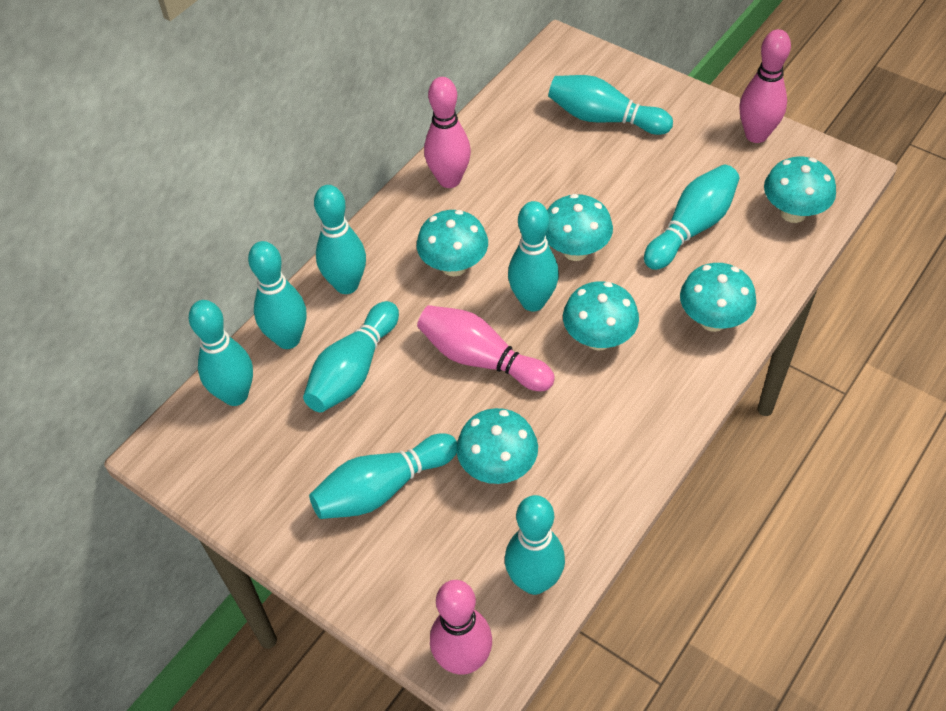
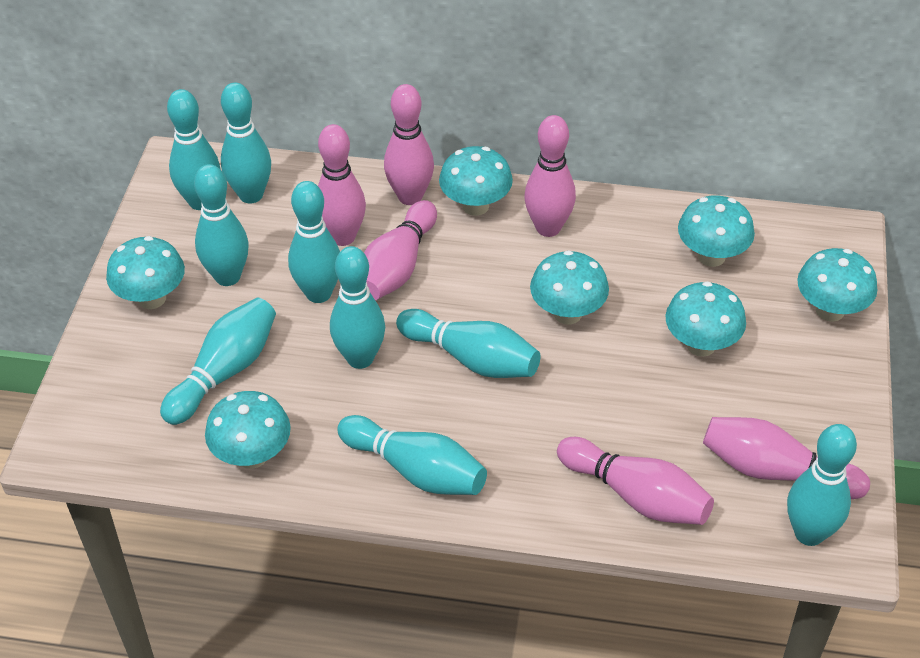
pink bowling pin: [417,305,555,391] [424,77,471,188] [430,580,492,675] [740,29,791,143] = 4 -> [318,124,366,246] [364,200,437,300] [384,84,434,205] [525,115,576,237] [557,437,714,525] [703,417,870,499] = 6
turquoise mushroom: [417,210,488,277] [456,408,538,484] [546,194,613,261] [563,281,639,351] [680,263,756,332] [764,157,836,223] = 6 -> [106,236,185,309] [205,391,291,469] [439,146,513,216] [530,250,609,325] [665,281,746,357] [678,195,755,267] [797,248,877,322] = 7

